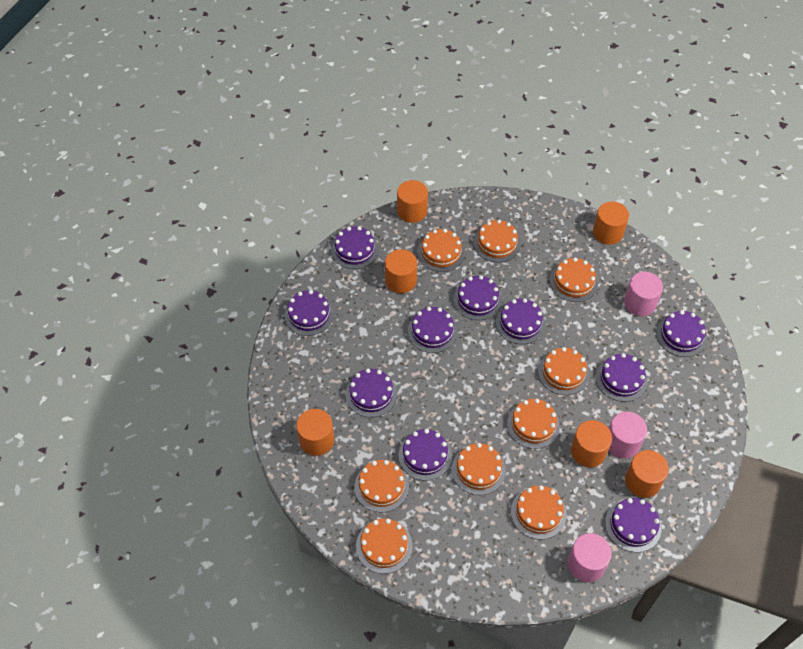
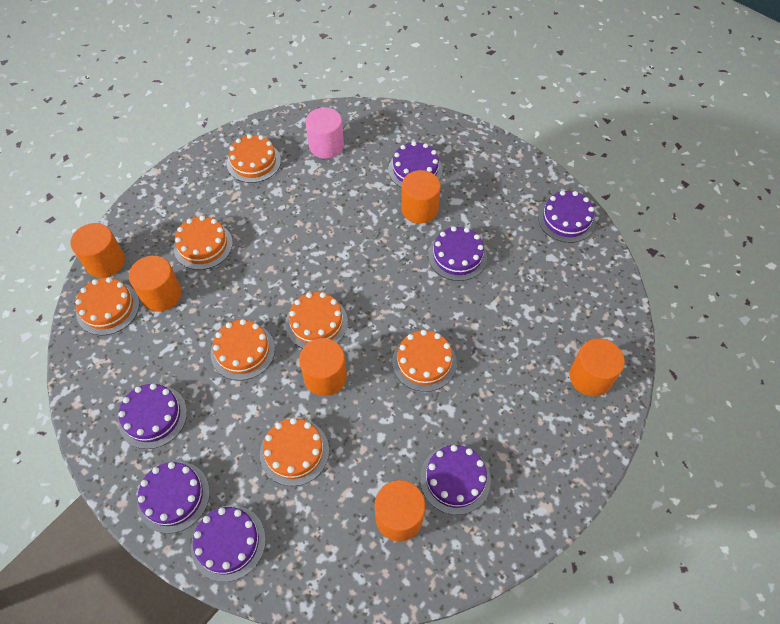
orange cake: [354,460,409,512] [356,518,413,574] [418,229,465,272] [452,443,506,495] [474,219,521,262] [507,399,560,449] [511,485,567,539] [538,347,589,395] [550,257,598,302] = 9 -> [75,277,140,335] [174,216,233,270] [211,319,275,381] [227,134,281,183] [260,418,329,486] [285,292,348,348] [392,330,457,392] = 7
pink cylinder: [568,533,612,582] [608,412,647,459] [624,272,663,316] = 3 -> [306,107,344,159] = 1
purple cake: [284,290,334,336] [331,226,379,269] [346,369,397,417] [398,429,452,481] [408,307,457,353] [454,275,502,320] [496,298,545,344] [596,353,647,402] [605,498,662,552] [657,310,707,357] = 10 -> [118,383,187,449] [137,462,210,534] [191,506,266,582] [388,141,443,188] [420,445,491,515] [428,226,487,281] [538,191,596,243] = 7

